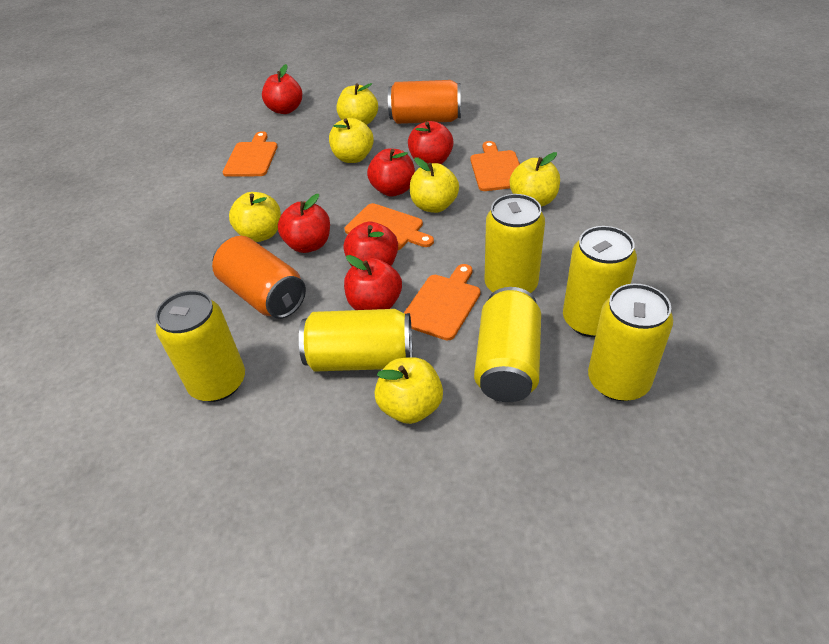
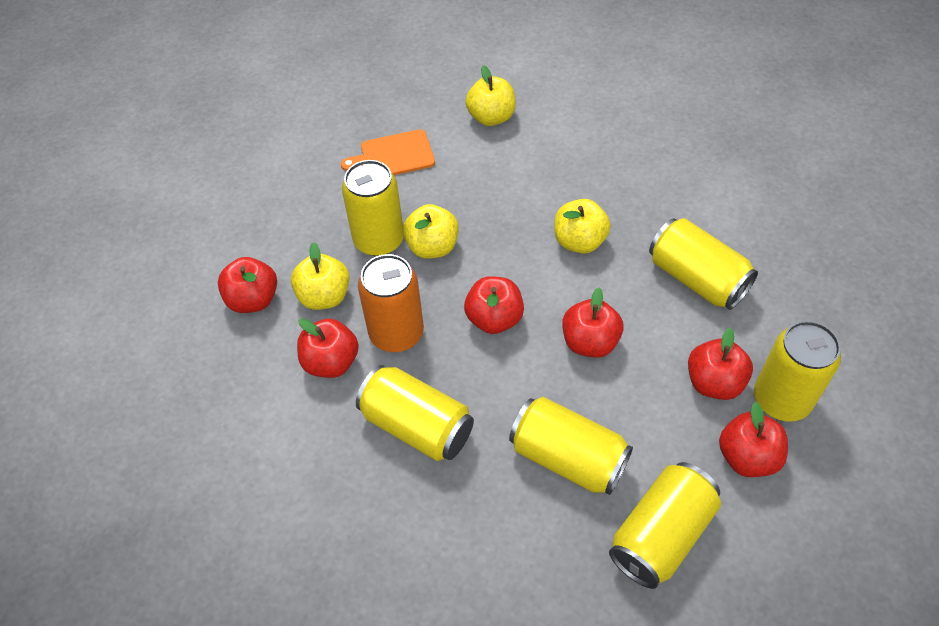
orange can: [212,236,306,319] [388,80,461,124] = 2 -> [358,254,424,352] = 1
orange cutting board: [223,131,278,177] [345,203,434,250] [404,264,481,341] [470,141,520,191] = 4 -> [341,129,435,175] = 1
yellow apple: [229,192,281,242] [329,118,374,163] [337,83,378,125] [374,357,443,424] [410,157,459,213] [510,152,560,207] = 6 -> [291,242,350,310] [403,204,459,259] [465,65,516,126] [555,199,611,254] = 4

